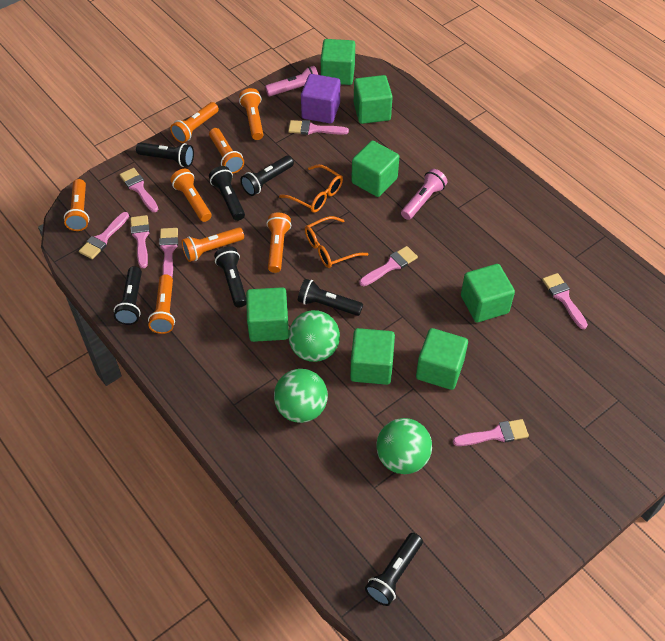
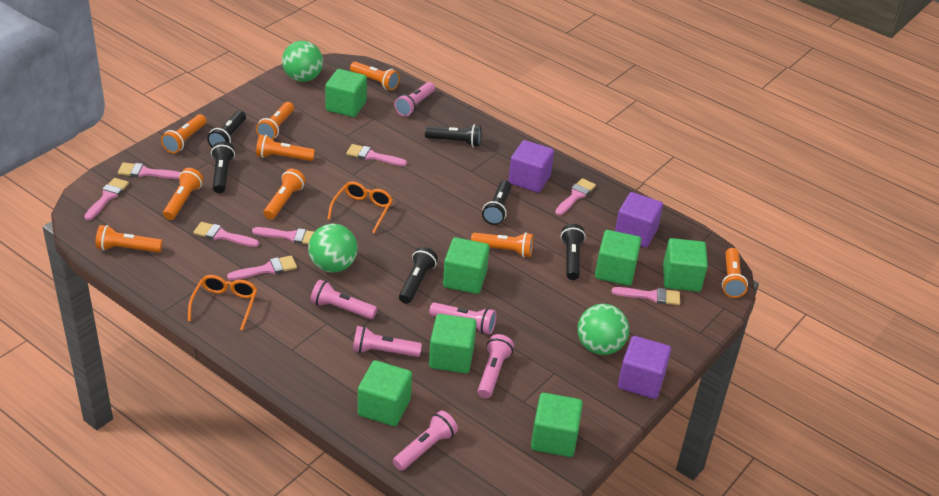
black flashlight: [114,266,142,325] [136,142,194,167] [209,166,245,221] [214,246,246,307] [240,156,294,196] [298,279,363,316] [365,533,423,606] = 7 -> [207,111,246,147] [211,141,235,193] [399,247,438,304] [425,124,481,147] [482,180,512,225] [561,224,586,280] = 6
orange flashlight: [64,179,89,231] [148,274,175,334] [170,102,219,143] [171,169,212,222] [182,227,244,262] [209,128,244,174] [239,88,263,140] [267,213,291,273] = 8 -> [95,225,163,253] [161,114,207,153] [163,168,204,220] [256,102,294,140] [256,135,315,161] [264,169,306,219] [350,62,400,91] [471,232,533,258] [722,248,748,298] = 9
pink flashlight: [265,66,318,96] [401,169,447,220] = 2 -> [310,279,377,319] [353,326,422,357] [393,410,458,471] [394,82,435,116] [429,302,497,335] [478,334,514,398] = 6
purple cube: [301,74,340,124] = 1 -> [508,140,554,193] [615,192,663,247] [618,336,671,399] = 3

